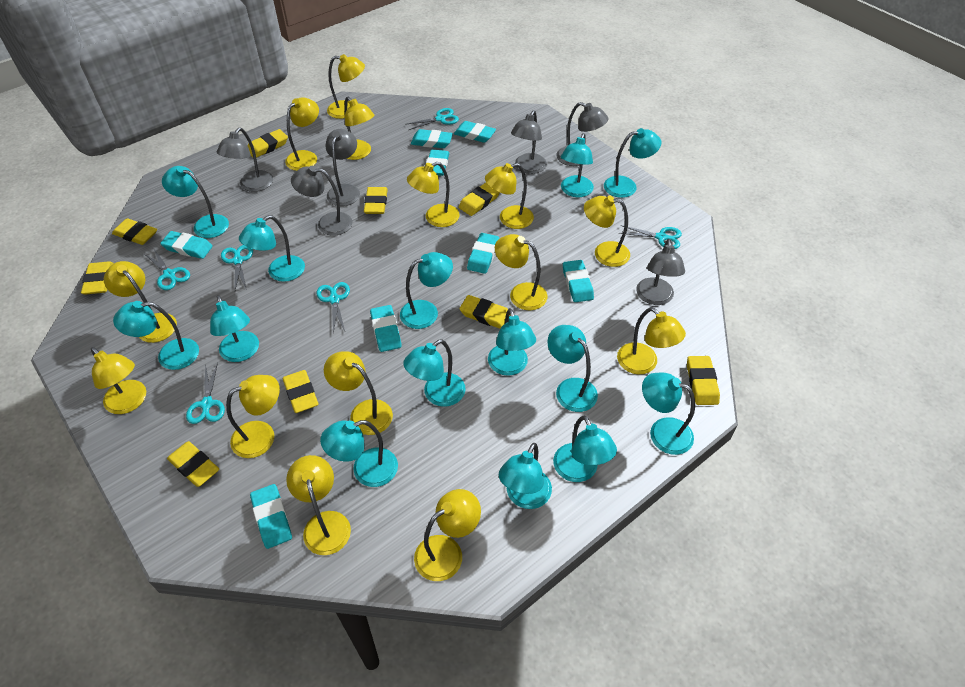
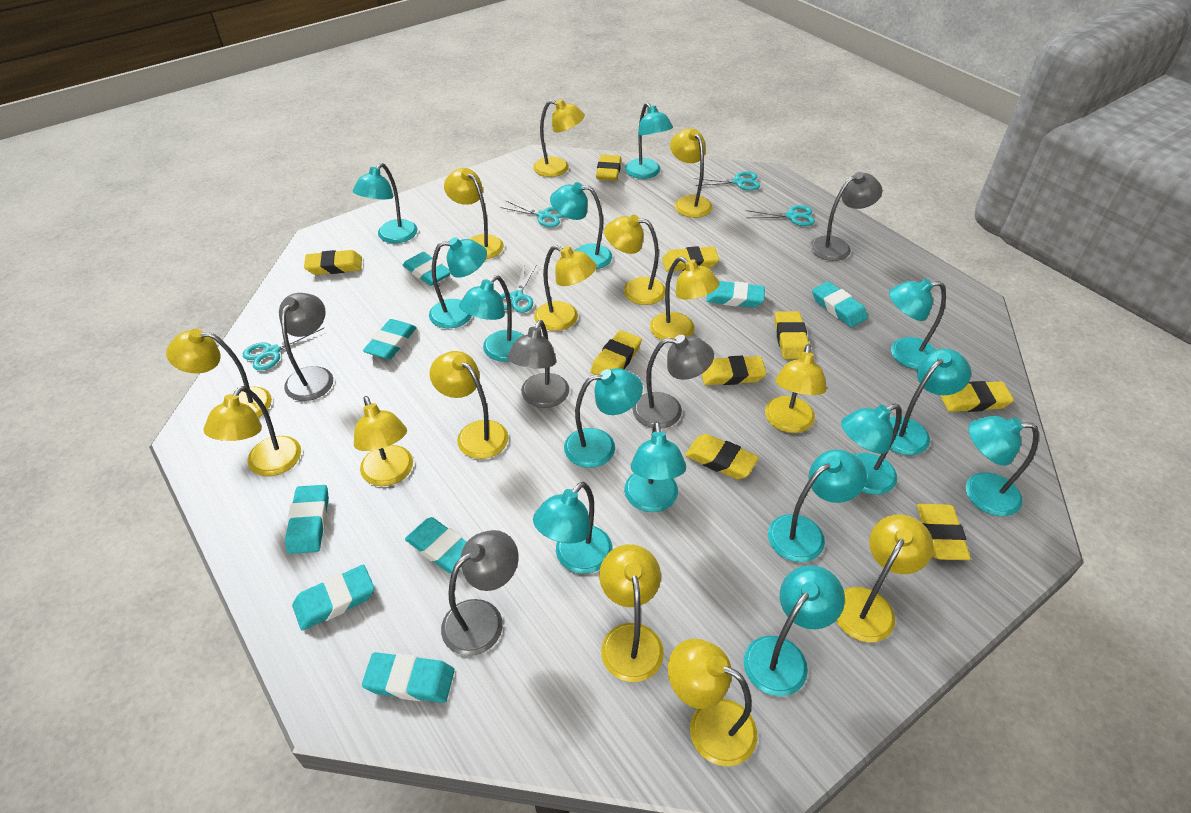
grey lamp: [217,128,273,192] [291,166,352,236] [325,129,360,206] [511,110,547,174] [556,102,609,166] [636,239,685,305] = 6 -> [279,293,333,401] [441,530,518,656] [507,320,569,408] [633,335,714,429] [810,172,883,261] = 5
turquoise scissors: [145,249,190,290] [186,362,225,424] [221,245,253,290] [317,282,350,334] [405,108,459,130] [620,225,682,249] = 6 -> [243,328,324,371] [500,200,564,227] [500,266,536,313] [694,171,760,191] [745,205,815,226] = 5

